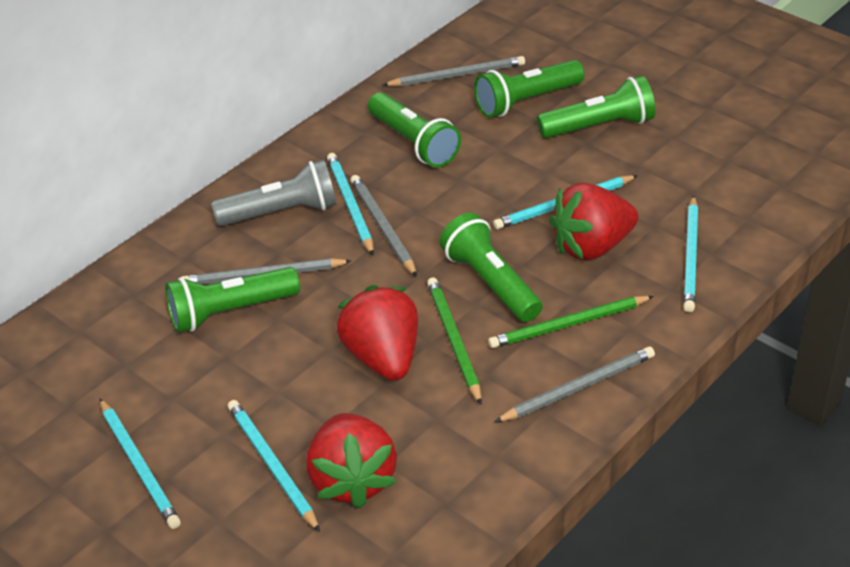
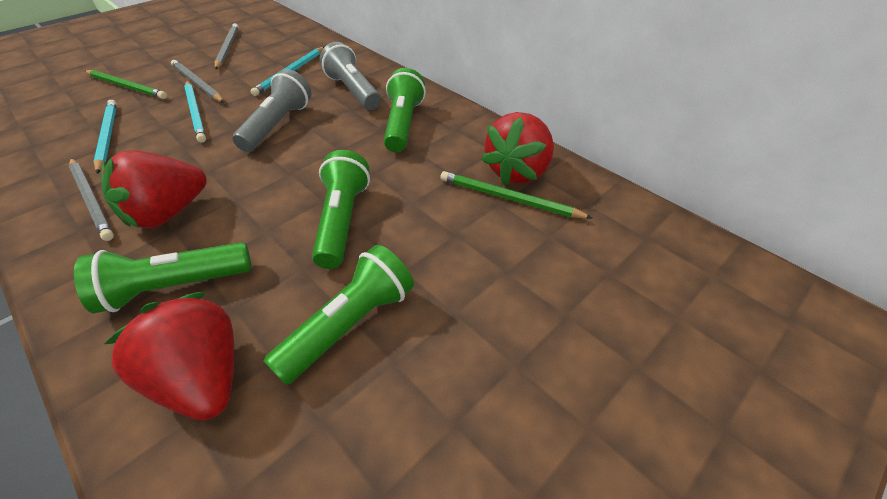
green flashlight: [165,267,300,333] [368,92,461,168] [439,213,542,322] [474,60,584,118] [537,76,655,138] = 5 -> [74,242,251,313] [263,245,414,385] [312,150,370,269] [384,68,426,152] = 4
grey flashlight: [211,160,337,226] = 1 -> [232,69,312,152] [319,42,381,110] = 2
grey pencil: [182,258,351,284] [350,175,417,277] [383,56,525,86] [495,347,655,422] = 4 -> [69,158,114,241] [171,60,224,103] [215,23,239,70] = 3
turquoise pencil: [100,399,181,529] [228,400,320,532] [327,153,374,255] [493,175,638,230] [683,195,698,312] = 5 -> [93,100,117,174] [184,81,206,143] [250,47,324,96] = 3

